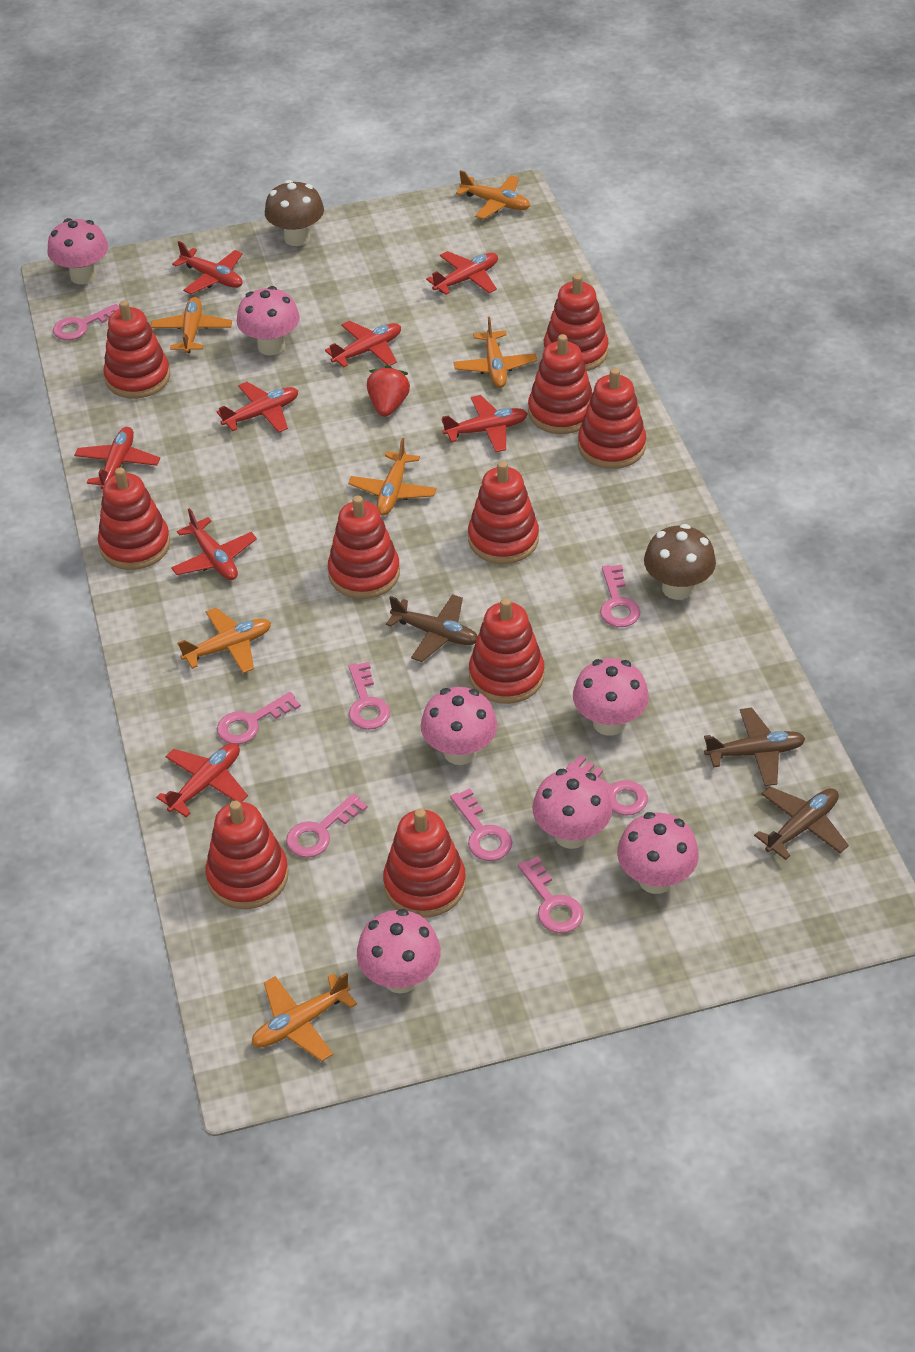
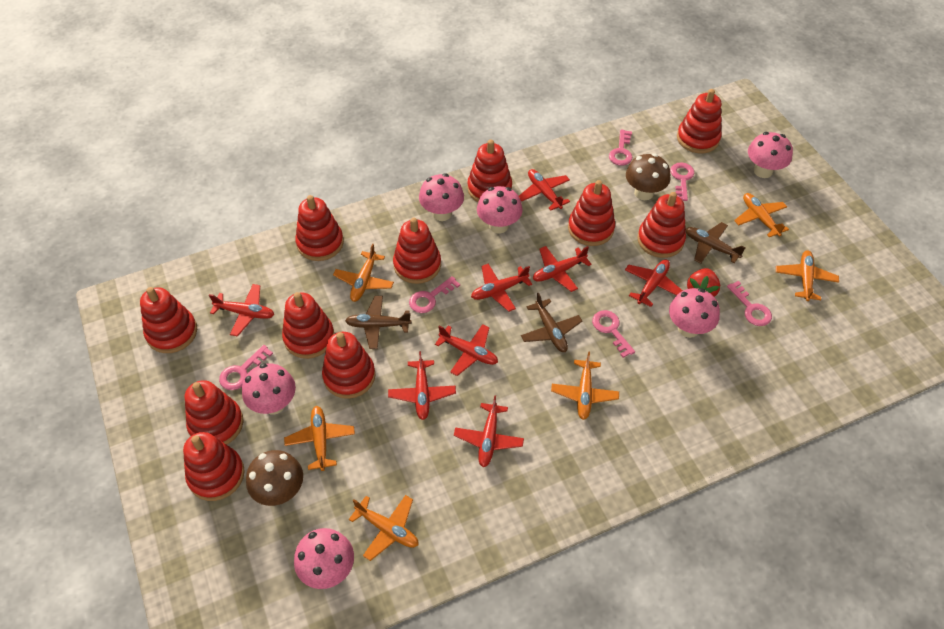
pink key: [53,304,120,340] [217,692,301,744] [286,793,368,858] [349,662,390,730] [450,788,512,861] [518,856,583,933] [566,755,648,816] [600,565,640,627] = 8 -> [219,345,273,390] [409,276,460,313] [592,310,635,358] [609,130,632,166] [670,162,695,201] [727,281,772,326] = 6
pink mushroom: [47,218,108,284] [237,286,300,355] [357,909,441,993] [421,687,497,765] [532,768,612,849] [573,658,649,736] [617,812,699,894] = 7 -> [242,363,296,415] [294,528,354,589] [419,174,464,221] [477,186,523,233] [669,288,720,338] [748,132,793,178] = 6
red stacking toy: [98,468,170,570] [103,300,170,399] [205,800,289,909] [328,496,400,599] [383,809,466,918] [468,461,539,564] [469,598,544,704] [528,334,592,434] [543,274,609,371] [578,368,646,469] = 10 -> [140,287,197,353] [183,432,245,501] [185,380,244,445] [282,292,334,359] [295,195,344,261] [322,332,375,399] [393,218,441,284] [467,140,512,202] [568,180,615,246] [637,192,686,258] [677,89,722,153] = 11

